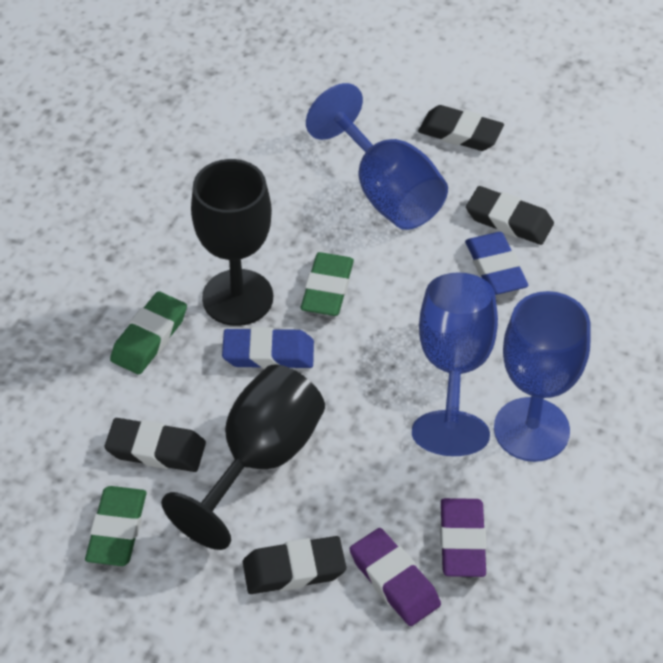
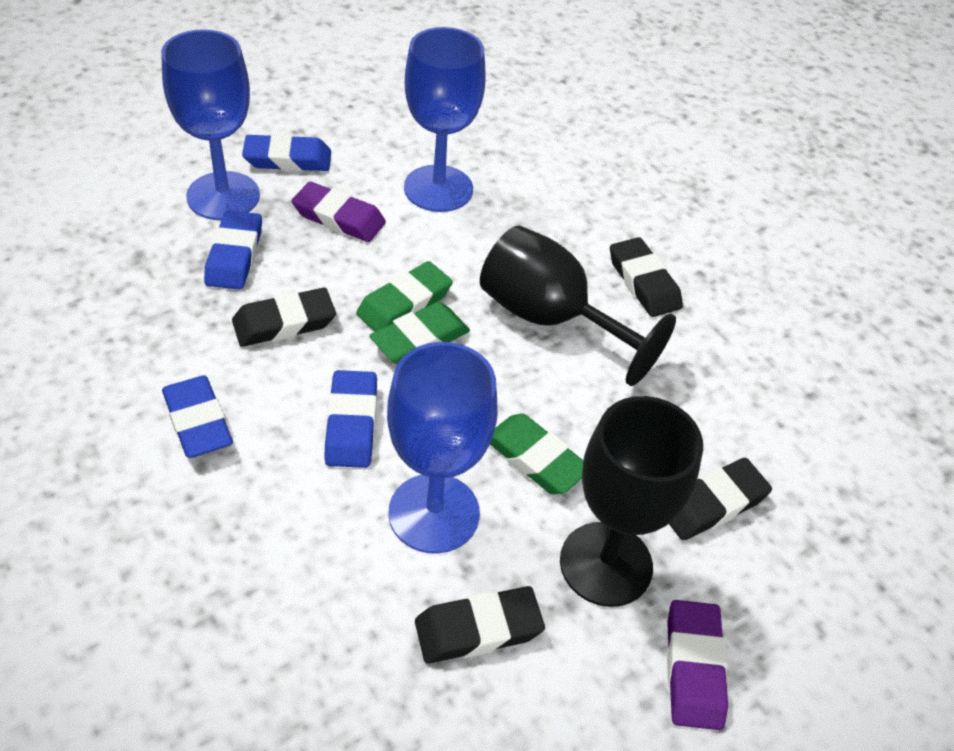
blue eraser: [222,327,314,369] [465,232,529,295] = 2 -> [162,375,233,458] [204,210,262,290] [242,134,331,171] [324,370,377,468] = 4

